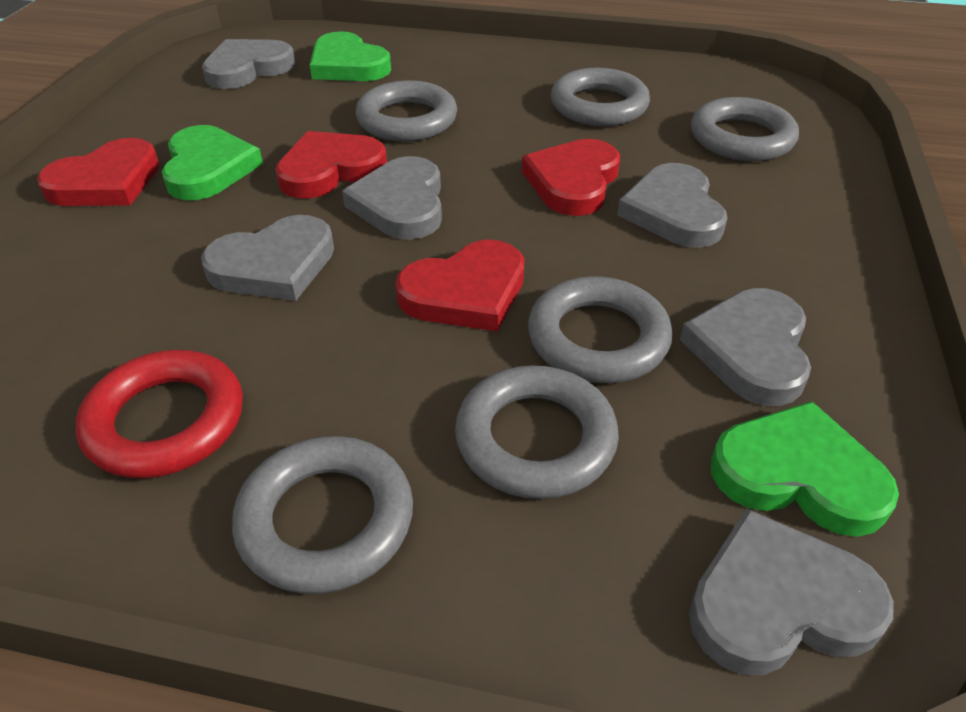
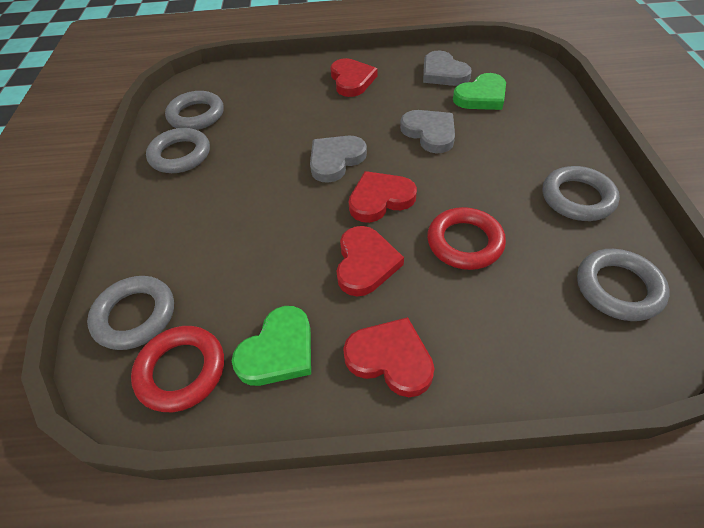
green heart: [162,125,263,200] [310,31,391,81] [711,401,899,537] = 3 -> [232,306,311,386] [453,73,506,110] = 2
grey heart: [201,215,334,301] [202,39,295,89] [342,156,442,240] [617,163,727,248] [680,288,811,406] [689,508,894,675] = 6 -> [310,135,367,183] [400,110,455,153] [423,51,472,86] = 3
grey ring: [232,436,413,594] [356,80,457,142] [455,365,619,499] [528,276,672,383] [551,68,650,126] [691,97,799,161] = 6 -> [87,276,174,350] [146,128,210,173] [165,91,224,130] [543,166,620,221] [577,249,670,321] = 5
red ring: [76,350,243,478] = 1 -> [131,326,224,412] [427,207,506,270] = 2

